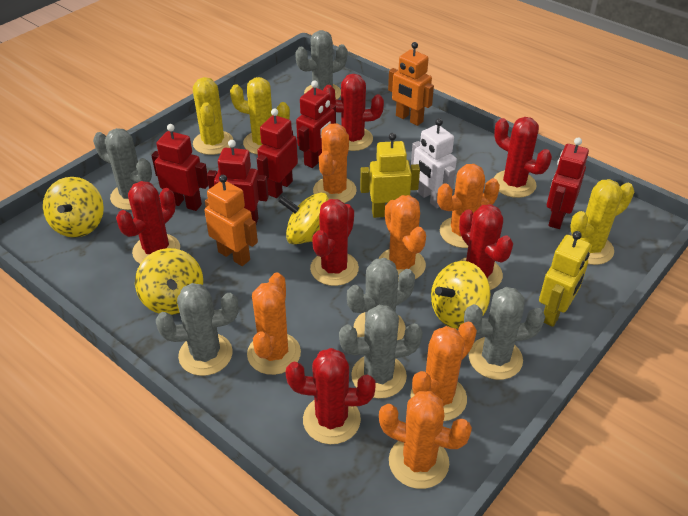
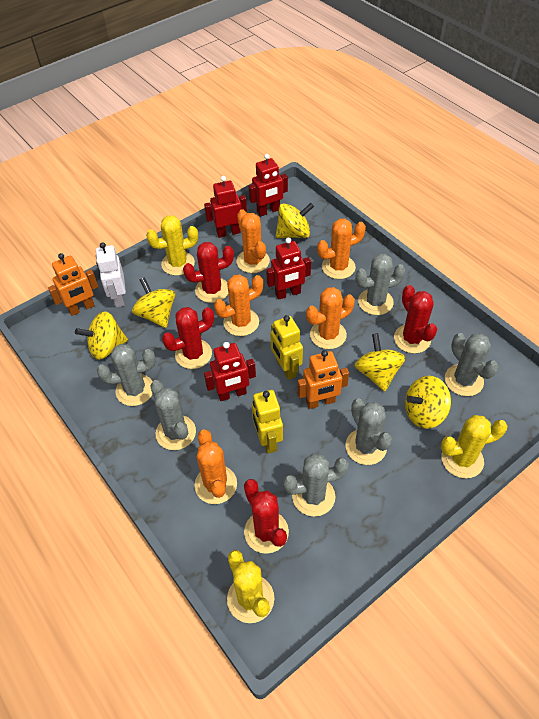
orange cactus: [247,272,301,375] [313,123,357,203] [379,195,426,281] [379,391,472,489] [410,322,477,421] [437,164,500,248] = 6 -> [195,429,237,504] [214,274,263,336] [236,209,270,273] [306,287,355,349] [317,219,366,279] = 5
red cactus: [116,181,180,264] [286,348,376,444] [310,199,359,286] [323,74,384,151] [459,204,513,290] [494,117,552,198] = 6 -> [162,307,214,369] [183,242,234,303] [244,479,289,554] [394,285,437,353] = 4
red robot: [151,124,208,211] [207,140,269,224] [257,108,298,198] [296,80,336,168] [547,137,589,229] = 5 -> [204,176,247,238] [204,342,256,401] [249,154,288,217] [266,238,311,300] = 4
yellow spinning top: [43,177,104,238] [135,248,203,315] [278,192,329,244] [431,261,490,329] = 4 -> [75,311,128,360] [132,277,175,328] [276,203,314,238] [354,333,405,392] [405,376,451,429] = 5

